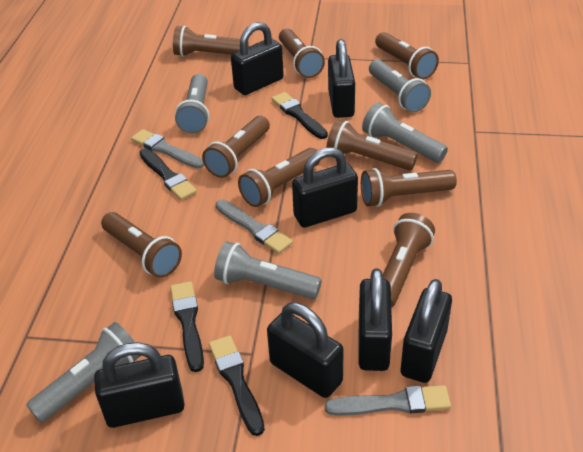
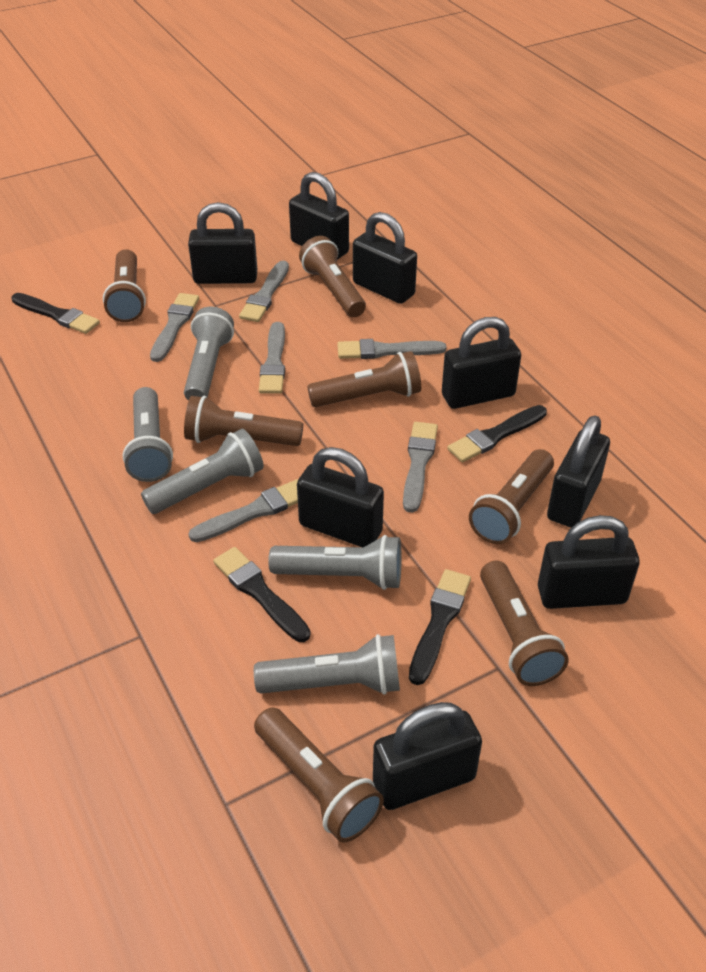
black padlock: [94,342,185,428] [231,22,284,95] [267,303,344,398] [292,147,358,227] [328,39,355,118] [358,268,392,371] [401,279,452,383] = 7 -> [188,202,257,284] [289,172,349,260] [297,447,384,547] [353,212,417,304] [373,702,482,810] [442,317,521,409] [538,515,640,609] [547,416,610,528] = 8
brown flashlight: [101,212,182,278] [173,26,249,57] [202,116,270,178] [238,148,321,207] [279,28,325,78] [326,120,418,170] [361,168,457,207] [375,32,439,79] [383,213,435,307] = 9 -> [103,249,146,322] [184,396,303,446] [254,707,384,843] [299,236,366,317] [307,351,421,407] [469,449,554,544] [480,561,569,686] = 7
grey brush: [131,129,204,169] [215,200,293,254] [325,385,451,416] = 3 -> [150,293,199,362] [189,479,298,542] [239,261,289,322] [259,322,285,394] [337,339,446,359] [403,422,438,513] = 6

